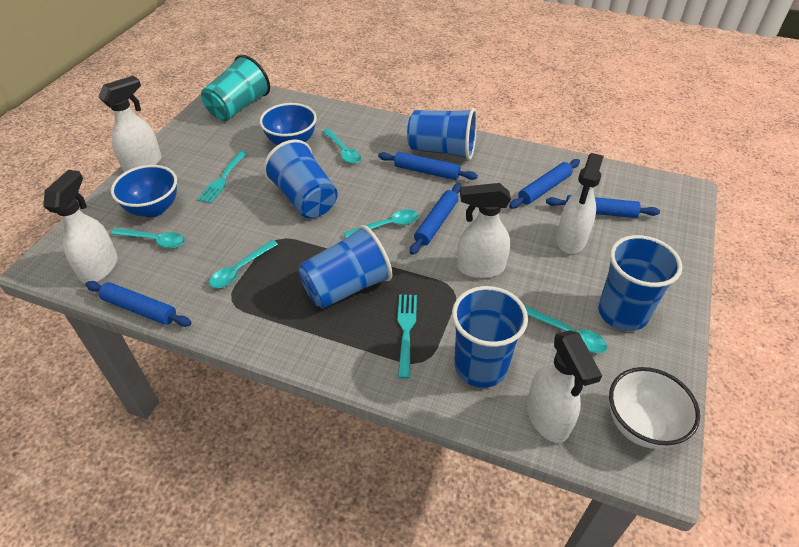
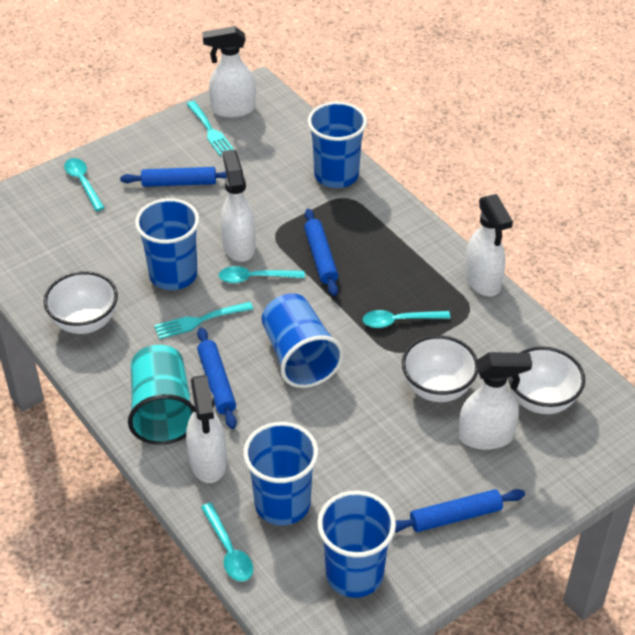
blue bowl: [111,165,177,217] [260,103,317,145] = 2 -> none = 0
blue rolling pin: [85,281,191,327] [378,152,478,180] [410,183,462,255] [509,159,580,209] [546,195,660,218] = 5 -> [120,167,227,187] [197,327,237,429] [304,208,338,296] [395,489,525,533] = 4
turquoise spoon: [111,228,185,248] [209,240,278,288] [322,129,361,164] [344,209,419,238] [525,306,608,353] = 5 -> [64,158,105,211] [201,502,253,582] [219,266,305,283] [363,310,451,328] = 4
white bowl: [609,367,700,449] = 1 -> [44,271,118,334] [402,335,478,402] [508,346,585,414] = 3

